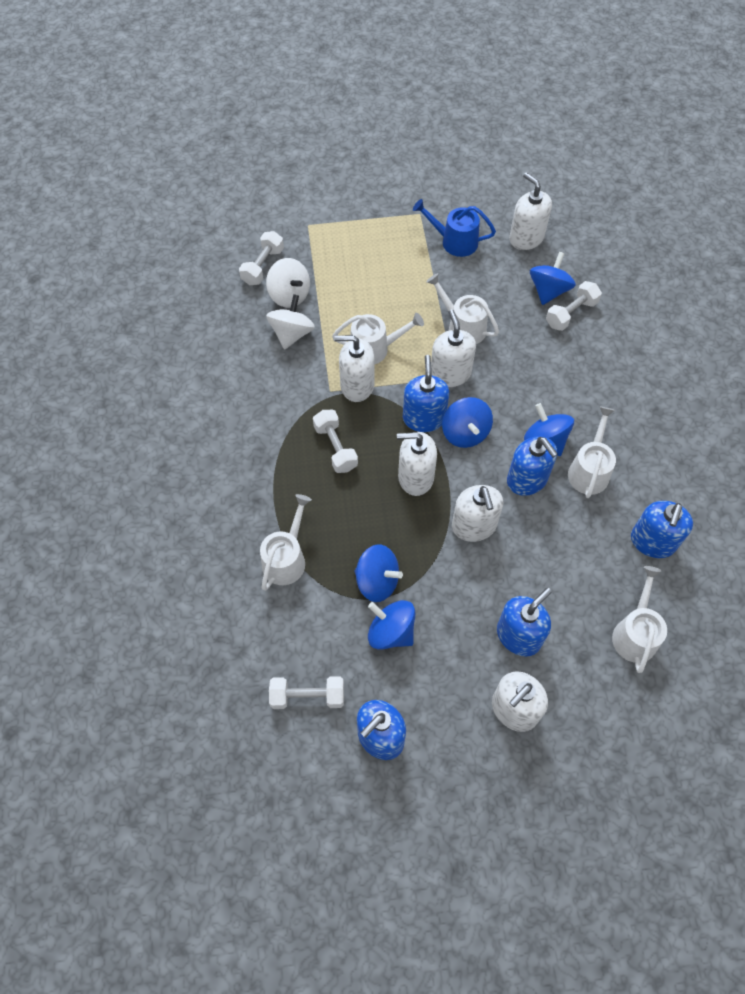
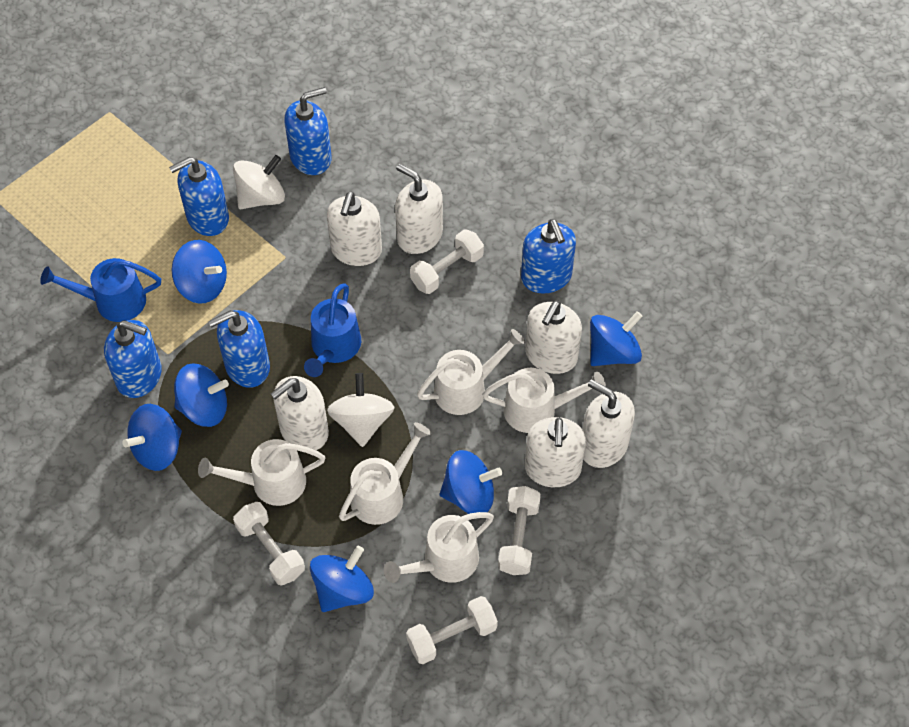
blue spinning top: [354,544,403,602] [368,600,415,650] [442,397,493,448] [524,403,574,456] [530,252,576,305] = 5 -> [122,404,182,471] [172,240,227,304] [174,363,229,427] [310,546,374,612] [439,450,502,514] [590,311,643,366] = 6
blue watering can: [413,199,496,257] = 1 -> [40,258,161,322] [304,283,361,377] = 2

